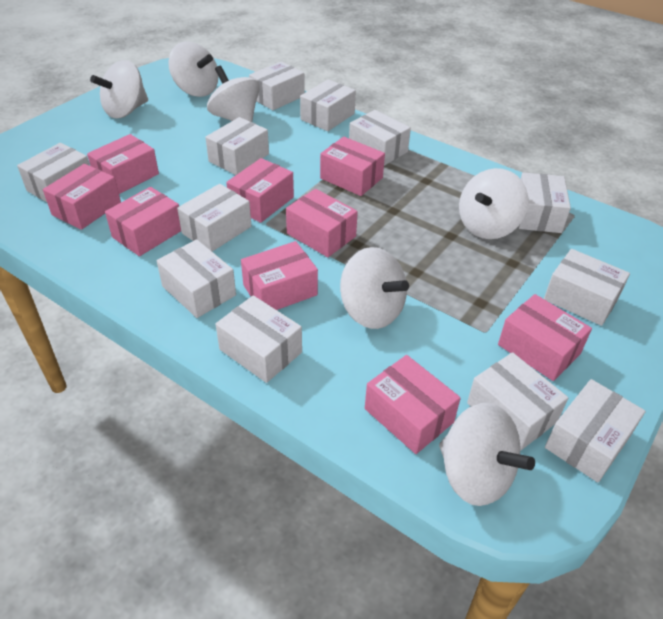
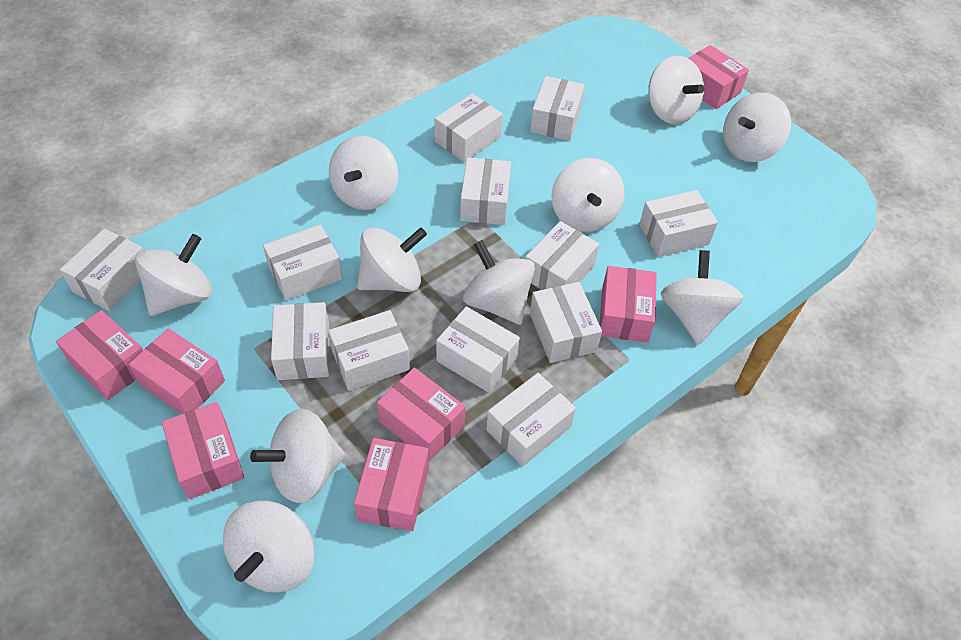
pink box: [43,164,121,230] [87,134,159,194] [105,187,181,256] [226,158,294,223] [241,241,318,310] [286,189,358,257] [320,137,385,196] [365,355,461,454] [498,294,592,381] = 9 -> [56,310,143,400] [129,328,225,414] [162,402,244,499] [354,438,429,531] [377,368,465,461] [599,266,657,343] [688,45,749,109] = 7
white spinning top: [90,60,148,118] [168,42,219,97] [207,66,260,122] [340,247,409,329] [439,403,535,506] [459,168,528,239] = 6 -> [135,234,212,316] [223,501,315,593] [250,409,345,503] [329,136,398,210] [357,227,427,292] [463,240,535,325] [551,158,625,232] [648,56,705,124] [661,250,744,345] [723,93,791,162] = 10

